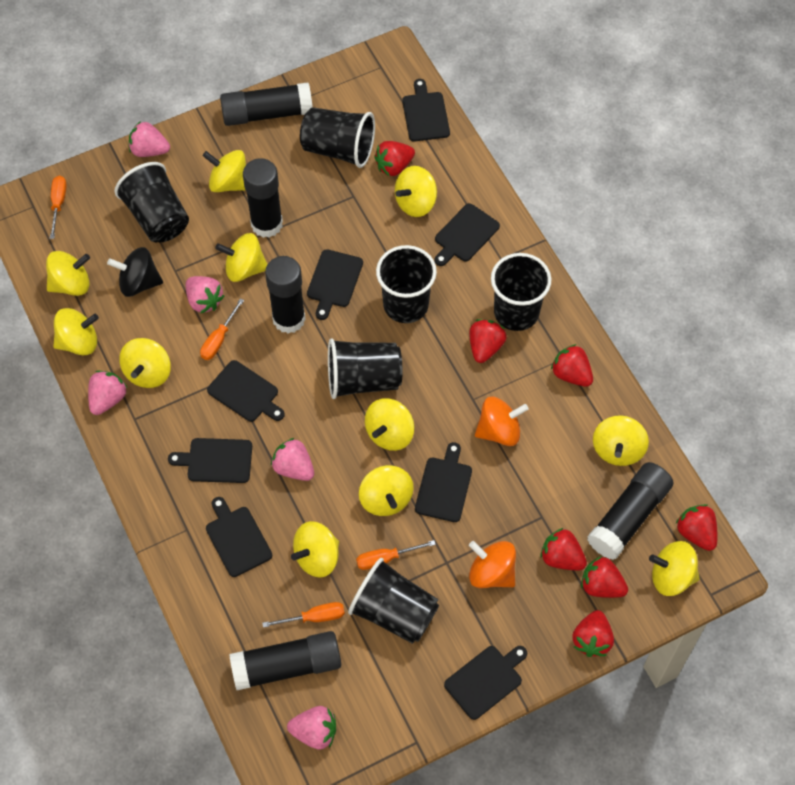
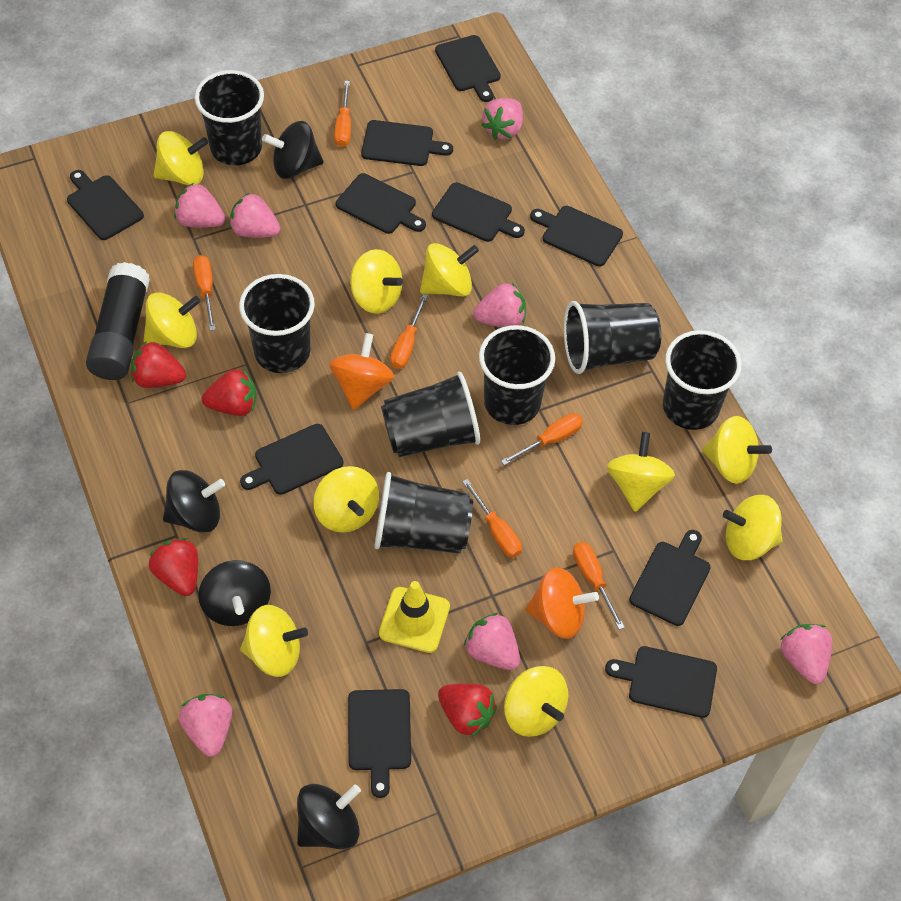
black cup: [114,162,189,242] [300,107,375,168] [328,338,403,399] [348,558,439,644] [376,245,437,323] [491,253,551,331] = 6 -> [195,70,264,165] [239,274,315,373] [375,472,473,554] [381,372,480,457] [479,325,555,425] [564,301,661,374] [663,330,742,430] = 7
black cutting board: [168,438,252,483] [206,497,272,577] [207,360,285,422] [307,249,363,320] [402,79,450,142] [415,442,472,522] [434,203,500,266] [444,646,528,720] = 8 -> [67,170,144,240] [240,424,344,495] [336,173,426,234] [348,689,411,798] [361,120,453,166] [432,182,525,242] [435,35,501,102] [530,206,623,266] [605,646,717,718] [629,530,711,626] = 10
black glue stick: [220,82,313,126] [229,631,341,691] [243,158,283,238] [265,256,306,334] [587,462,674,560] = 5 -> [86,262,150,380] = 1
black spinning top: [107,247,163,297] = 1 -> [163,470,225,533] [198,560,271,626] [262,121,324,179] [297,784,361,849] = 4
orange screwdriver: [50,176,67,239] [200,298,244,360] [262,602,345,628] [356,540,436,570] = 4 -> [193,255,216,331] [334,81,351,147] [390,294,428,369] [462,479,522,558] [501,413,583,465] [573,542,625,630] = 6
pink strawberry: [88,371,127,415] [129,121,170,157] [186,276,224,314] [271,438,314,481] [287,706,336,750] = 5 -> [174,183,225,228] [179,694,232,757] [229,193,280,238] [464,613,520,670] [473,283,526,327] [482,98,523,140] [780,624,832,684] = 7
red strawberry: [374,141,415,177] [469,319,507,363] [540,528,587,570] [551,344,593,387] [573,610,614,657] [581,556,628,598] [676,504,717,551] = 7 -> [131,341,186,388] [149,538,198,596] [202,369,257,416] [438,683,497,737] = 4
yellow spinning top: [46,251,90,296] [53,308,99,355] [119,338,171,388] [202,150,246,192] [215,233,268,282] [291,521,339,578] [359,465,414,516] [365,399,414,451] [395,166,437,217] [593,415,649,466] [649,541,700,596] = 11 -> [143,292,200,348] [153,131,208,185] [240,605,308,677] [314,466,379,533] [350,249,403,314] [420,243,479,297] [504,666,568,737] [607,432,675,512] [702,416,772,484] [723,495,783,560] = 10
yellow traffic cone: none = 0 -> [379,581,450,653] = 1

